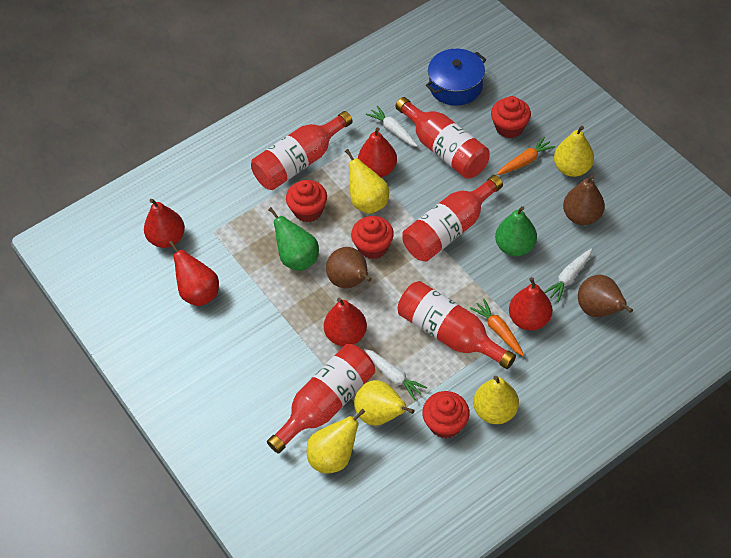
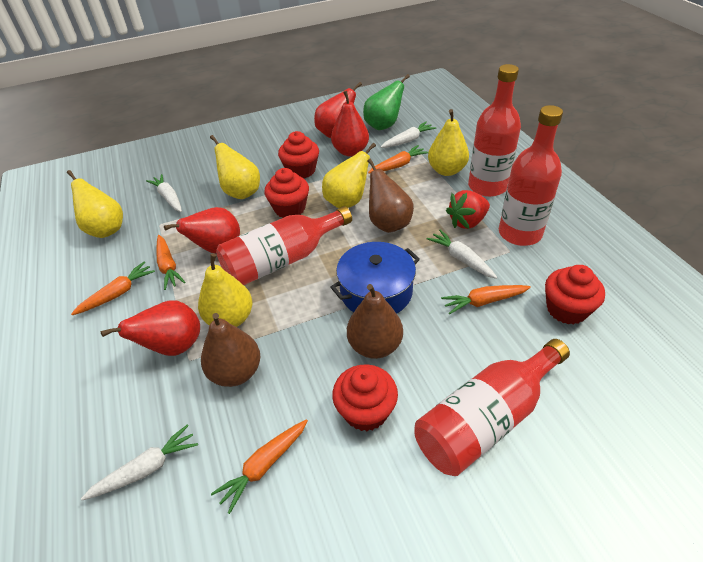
green pear: [268,207,319,271] [495,206,537,256] = 2 -> [363,74,410,130] = 1
orange carrot: [470,299,524,356] [497,137,555,175] = 2 -> [71,262,155,315] [156,235,185,290] [211,419,308,514] [368,145,428,173] [441,285,531,315] = 5
red bottle: [251,111,353,190] [267,344,375,454] [395,97,490,179] [398,281,516,369] [402,175,503,262] = 5 -> [216,206,352,285] [414,339,570,476] [468,64,521,197] [499,105,563,246] = 4
red pear: [144,199,185,248] [169,241,219,306] [324,298,367,346] [358,128,397,177] [509,277,552,331] = 5 -> [101,300,200,356] [164,207,240,254] [314,82,362,138] [331,91,369,156] = 4
red strawberry: none = 0 -> [446,190,490,229] = 1
white carrot: [364,349,427,401] [366,106,417,147] [544,249,592,302] = 3 -> [81,424,198,500] [146,174,182,212] [381,122,436,148] [427,230,497,279] = 4

